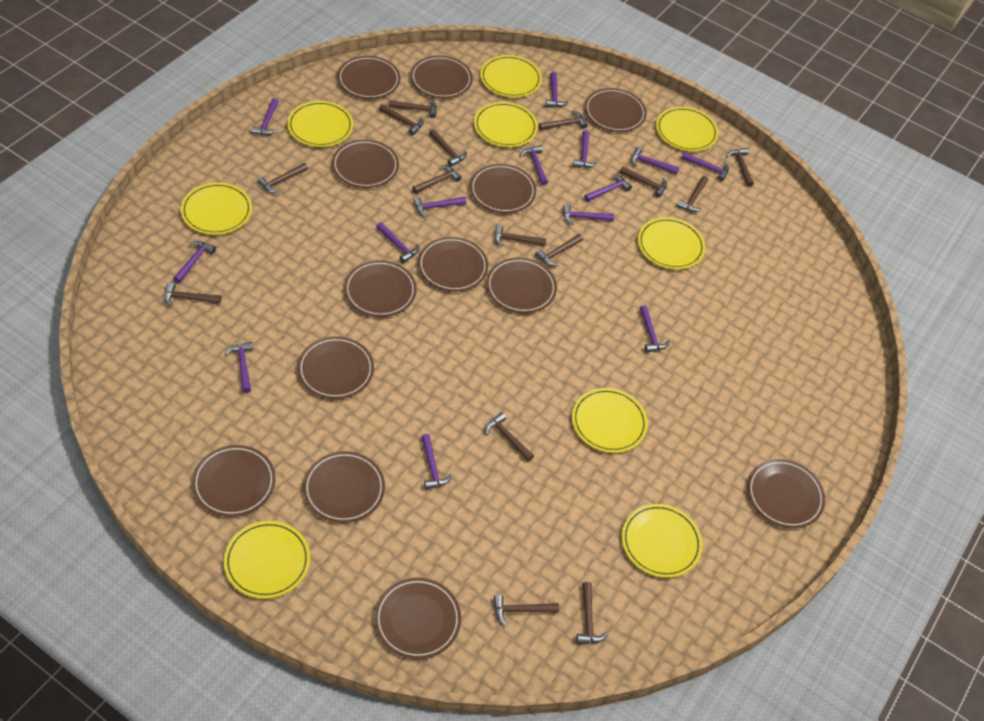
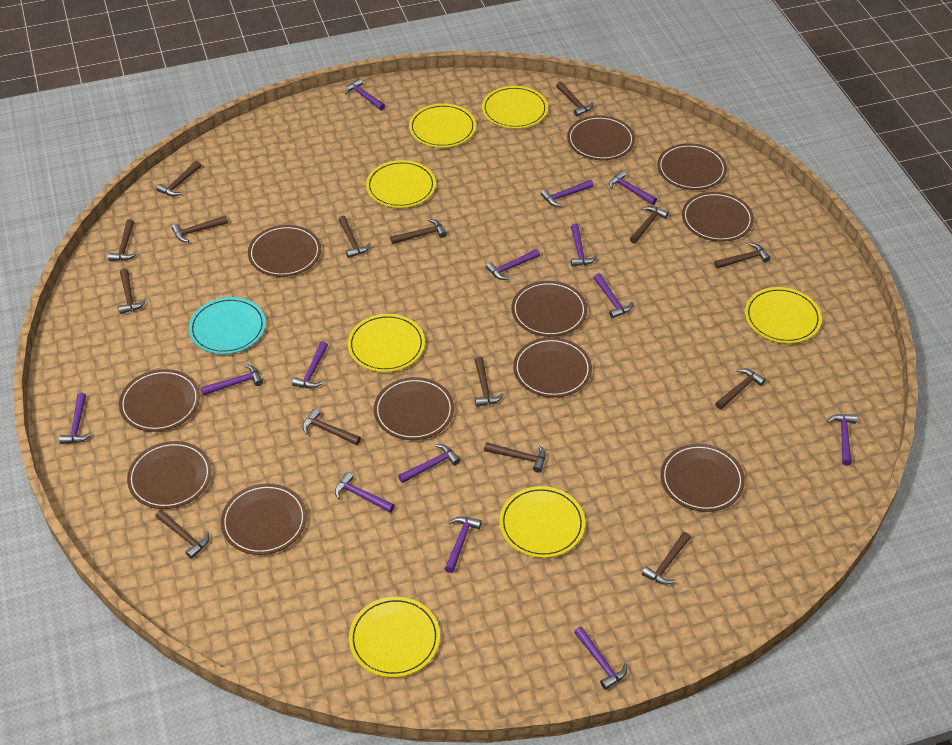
brown plate: [192,445,276,517] [297,336,374,399] [303,451,385,523] [332,139,399,188] [337,56,400,99] [344,260,417,317] [374,577,461,659] [410,55,473,98] [418,237,488,292] [470,164,536,213] [486,258,557,313] [585,88,647,132] [747,459,825,528] = 13 -> [119,369,200,432] [127,441,212,509] [221,484,307,555] [248,225,321,277] [374,377,454,440] [511,281,587,337] [513,337,592,398] [567,116,635,160] [657,143,727,190] [661,444,745,512] [682,192,754,242] = 11
turquoise plate: none = 0 -> [189,297,266,354] = 1
yellow plate: [181,182,252,235] [224,521,310,599] [287,101,353,147] [474,102,538,147] [480,55,542,98] [572,388,648,453] [622,504,703,578] [638,217,705,269] [656,107,719,151] = 9 -> [348,314,425,372] [349,597,440,677] [366,160,436,208] [409,104,476,148] [482,86,548,129] [499,486,585,558] [745,287,822,344] = 7

